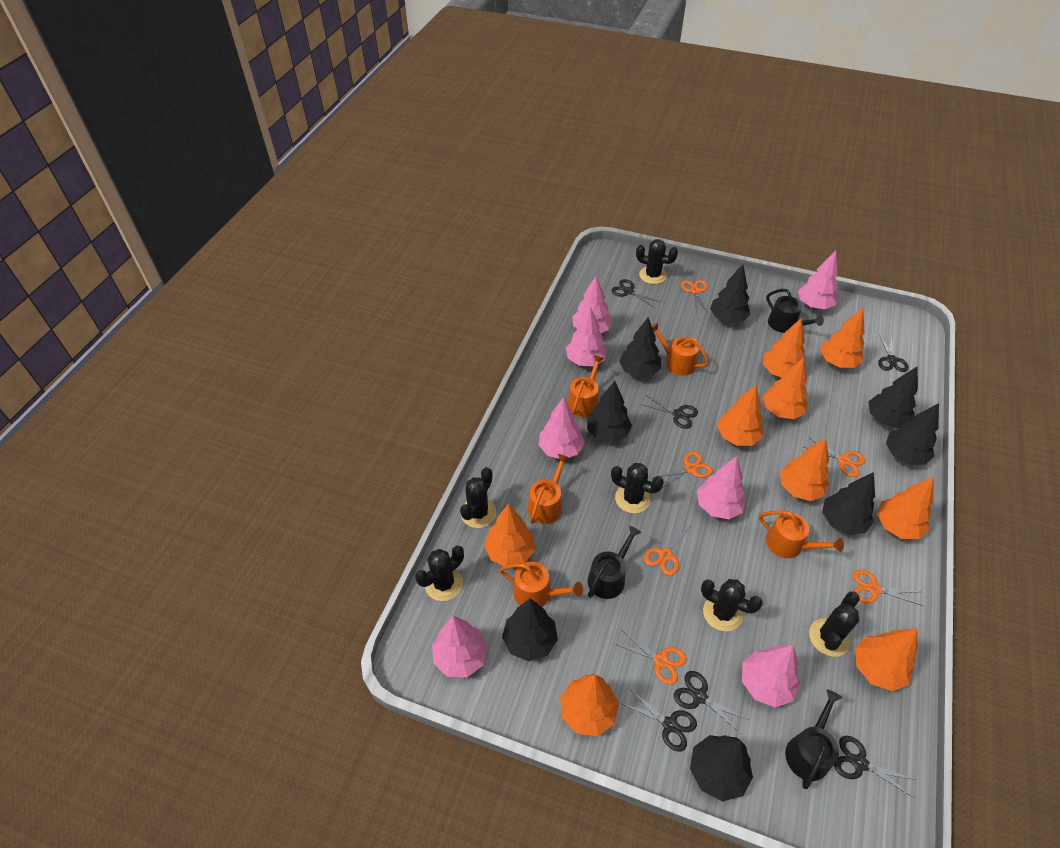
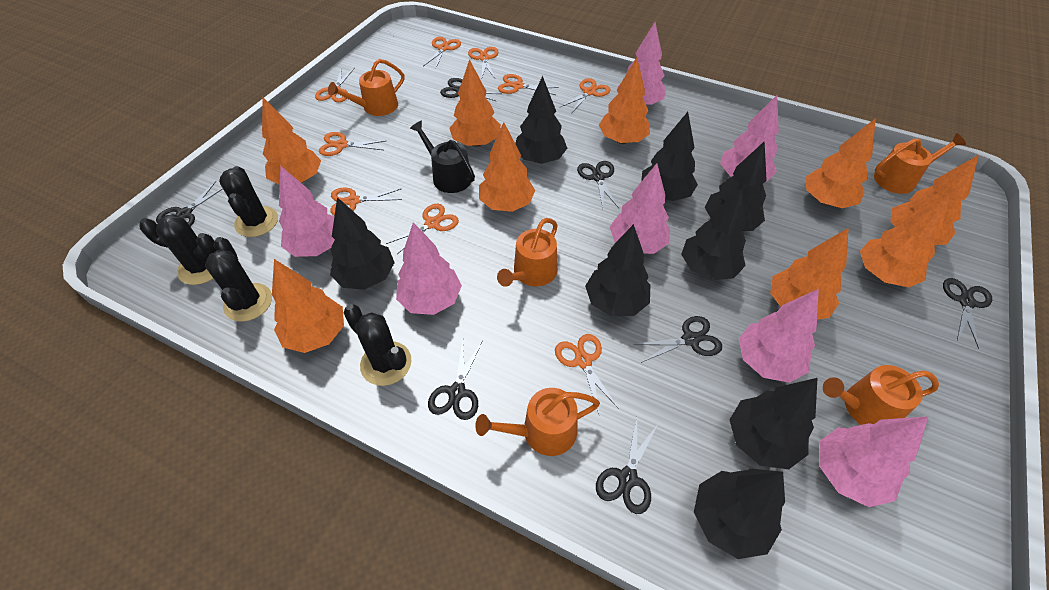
black cactus: [415,546,464,601] [460,467,497,528] [611,463,664,513] [636,239,678,284] [701,579,763,632] [809,591,860,657] = 6 -> [140,214,216,285] [205,237,272,322] [219,166,278,237] [343,304,412,386] = 4
black scissors: [611,279,660,307] [621,688,697,752] [643,396,698,429] [674,671,749,734] [834,736,916,798] [878,334,909,372] = 6 -> [156,181,223,227] [428,341,482,420] [440,78,501,101] [577,161,619,209] [596,418,658,514] [633,316,722,363] [943,278,992,349] = 7
black watering can: [588,526,641,599] [766,289,824,333] [785,690,842,789] = 3 -> [410,120,475,193] = 1
orange scissors: [615,630,687,685] [644,520,691,576] [653,452,713,489] [681,280,708,313] [804,437,866,477] [853,570,923,606] = 6 -> [315,68,355,102] [319,132,385,156] [330,187,402,215] [386,204,459,254] [423,37,461,68] [468,47,498,78] [498,74,559,95] [555,334,619,414] [560,78,611,114] = 9

